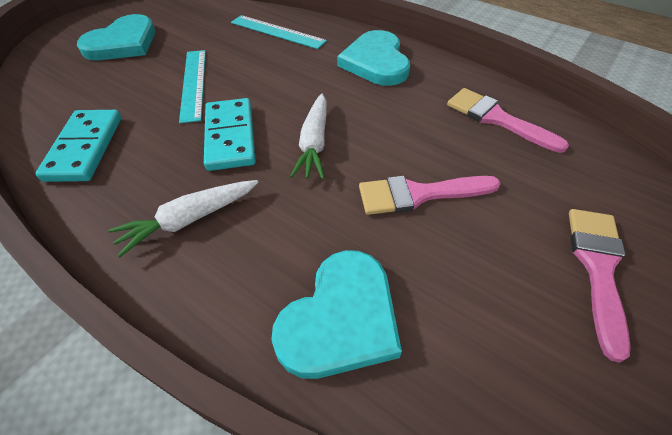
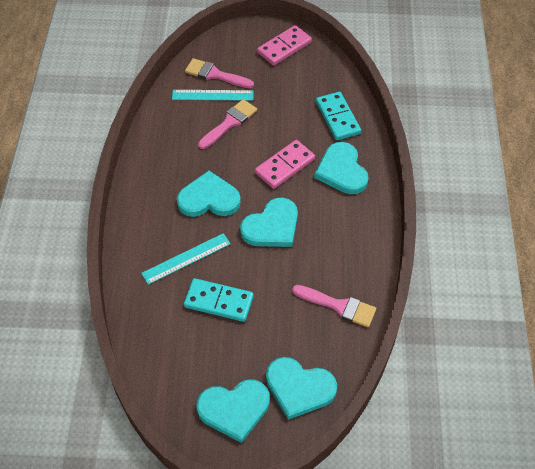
pink domino: none = 0 -> [255,140,315,189] [257,25,312,66] = 2
turquoise heart: [77,14,155,60] [271,250,402,379] [337,30,410,86] = 3 -> [177,171,241,217] [197,380,270,443] [240,197,298,247] [266,357,337,420] [314,142,369,194] = 5
white carrot: [109,180,258,257] [290,93,327,179] = 2 -> none = 0

